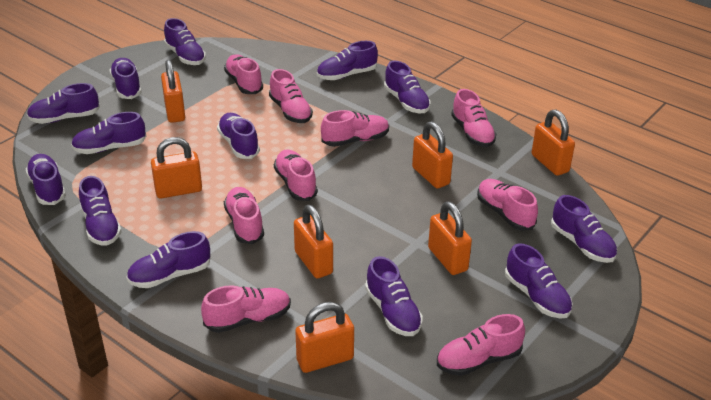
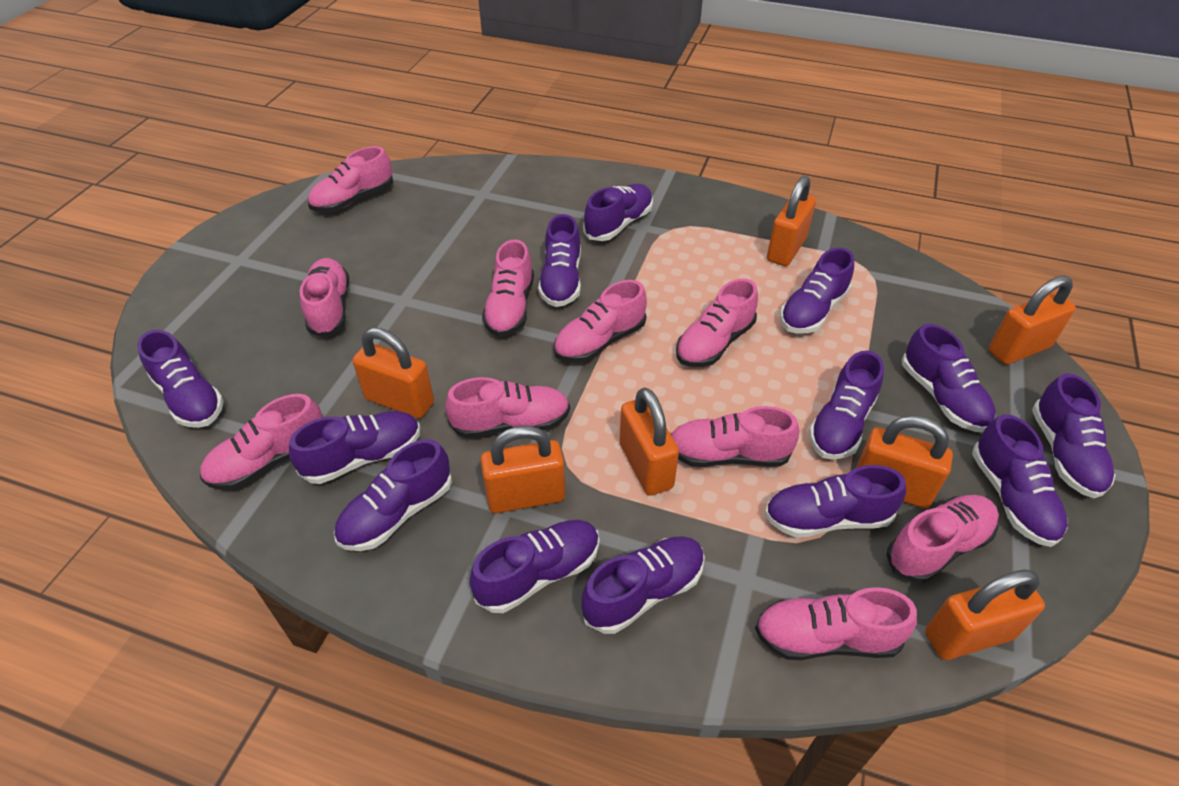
pink shoe: [201,286,291,333] [224,54,263,94] [224,187,264,244] [269,69,313,123] [274,150,318,201] [321,110,389,147] [437,314,525,376] [451,89,496,147] [477,179,538,231] = 9 -> [200,394,323,490] [300,258,349,337] [308,146,393,212] [445,377,570,438] [482,239,534,337] [553,280,647,363] [671,406,799,467] [676,278,758,367] [755,587,917,660] [886,495,999,583] = 10

